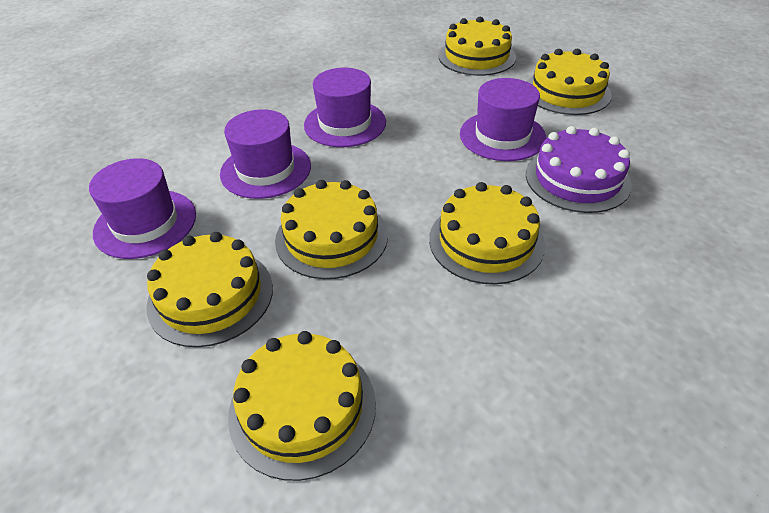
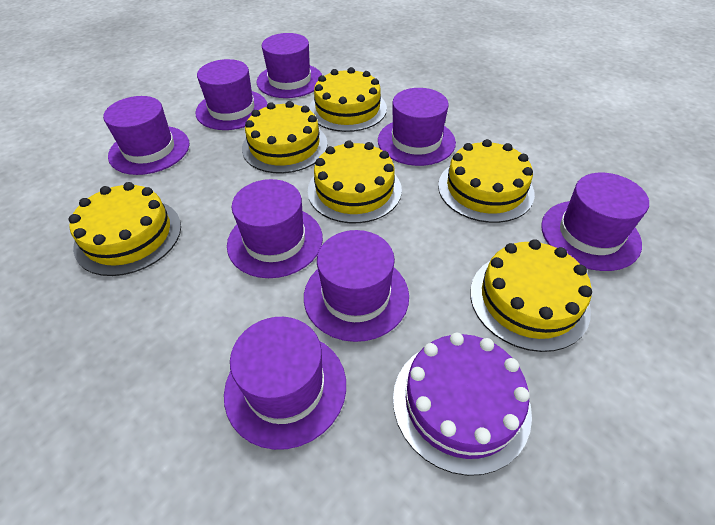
purple hat: [89,158,196,259] [220,109,311,199] [304,68,386,147] [460,78,546,161] = 4 -> [103,96,190,175] [195,59,267,130] [224,317,346,450] [227,179,323,278] [256,33,322,98] [304,230,409,342] [378,88,456,166] [541,173,649,271] = 8

